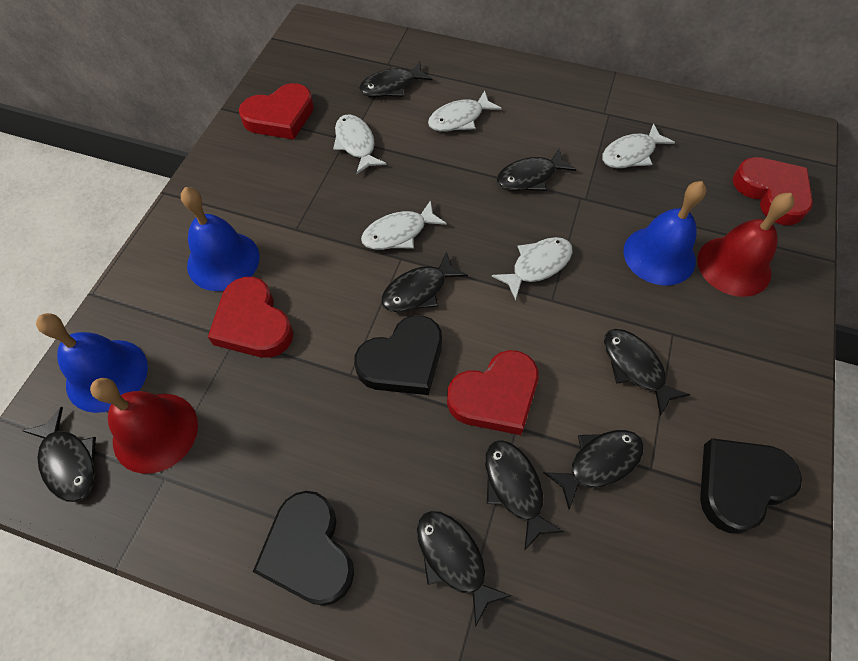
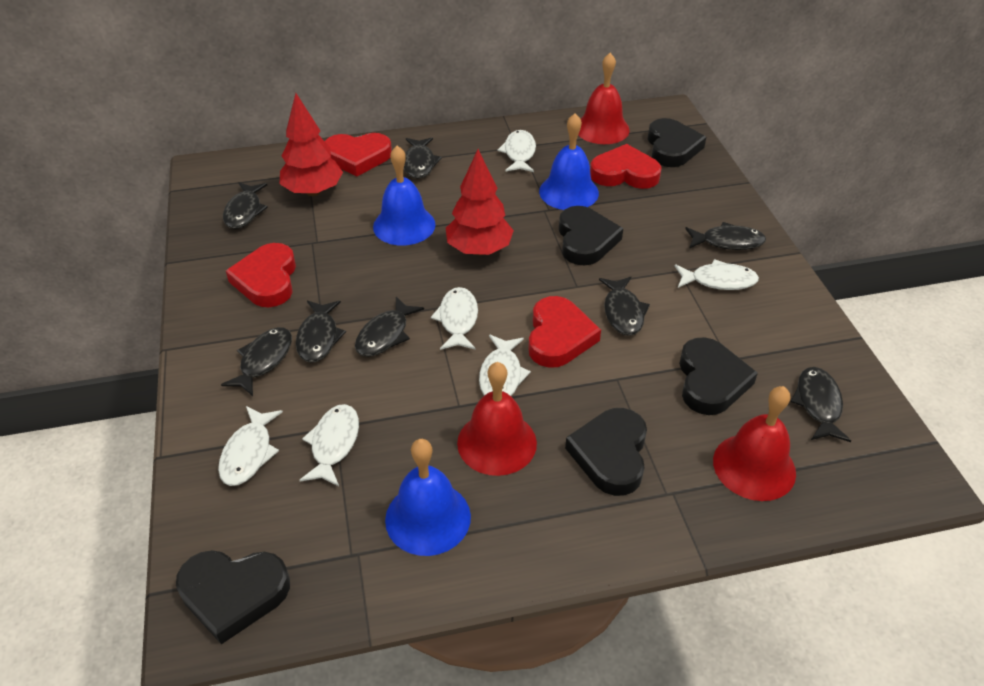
black heart: [253,491,354,606] [354,315,442,395] [700,438,802,534] = 3 -> [176,550,290,644] [559,206,623,266] [565,408,647,496] [648,118,706,167] [679,337,758,415] = 5
red bell: [90,378,198,474] [697,193,794,297] = 2 -> [457,362,537,476] [578,53,630,144] [713,386,796,501] = 3
red tree: none = 0 -> [280,93,343,196] [446,149,514,255] = 2
white fish: [333,114,387,174] [361,200,447,250] [428,91,502,132] [492,237,573,301] [602,123,675,168] = 5 -> [218,406,283,486] [299,404,359,486] [431,287,478,350] [479,335,531,396] [497,130,536,172] [675,259,759,290] = 6

